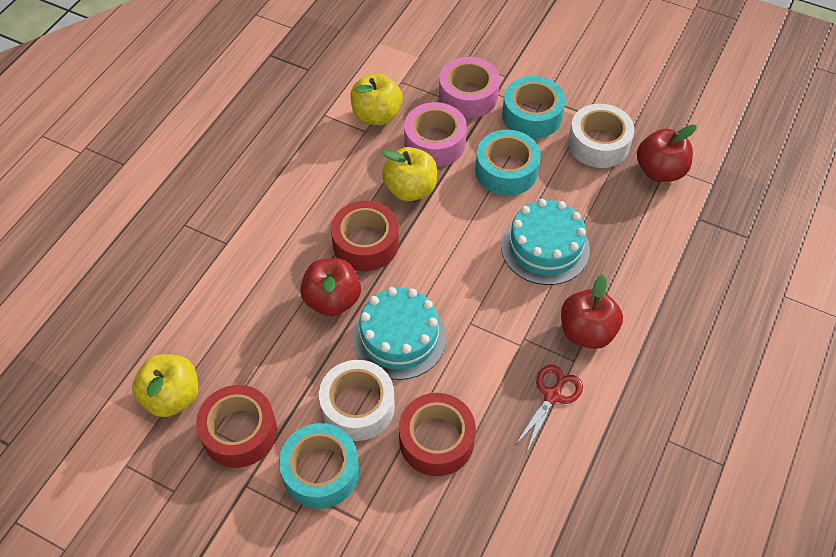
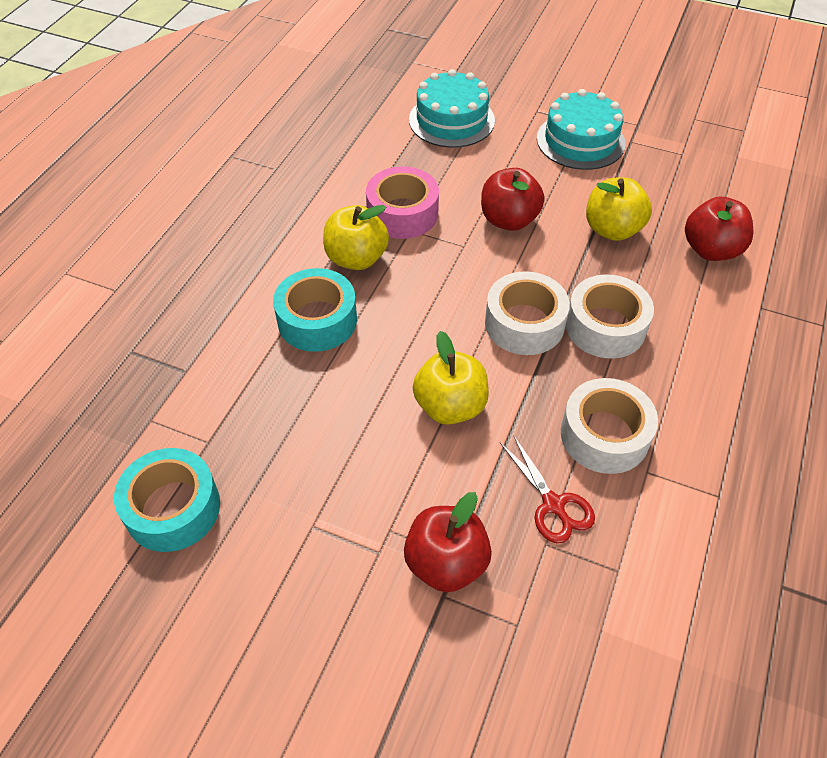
pink tape: [404,102,467,167] [439,57,500,118] = 2 -> [366,166,439,239] = 1
red tape: [196,385,277,468] [331,201,399,271] [399,393,476,476] = 3 -> none = 0
turquoise tape: [279,423,359,509] [475,130,541,196] [502,76,565,139] = 3 -> [114,448,220,552] [273,268,357,352] = 2
white tape: [319,360,395,441] [568,104,635,168] = 2 -> [485,271,570,355] [561,378,658,474] [566,275,654,359] = 3

